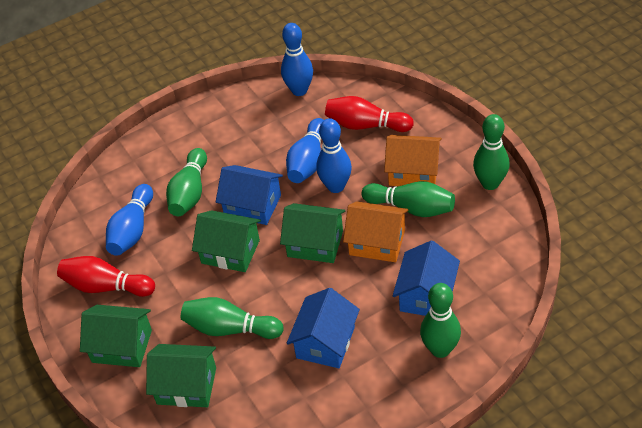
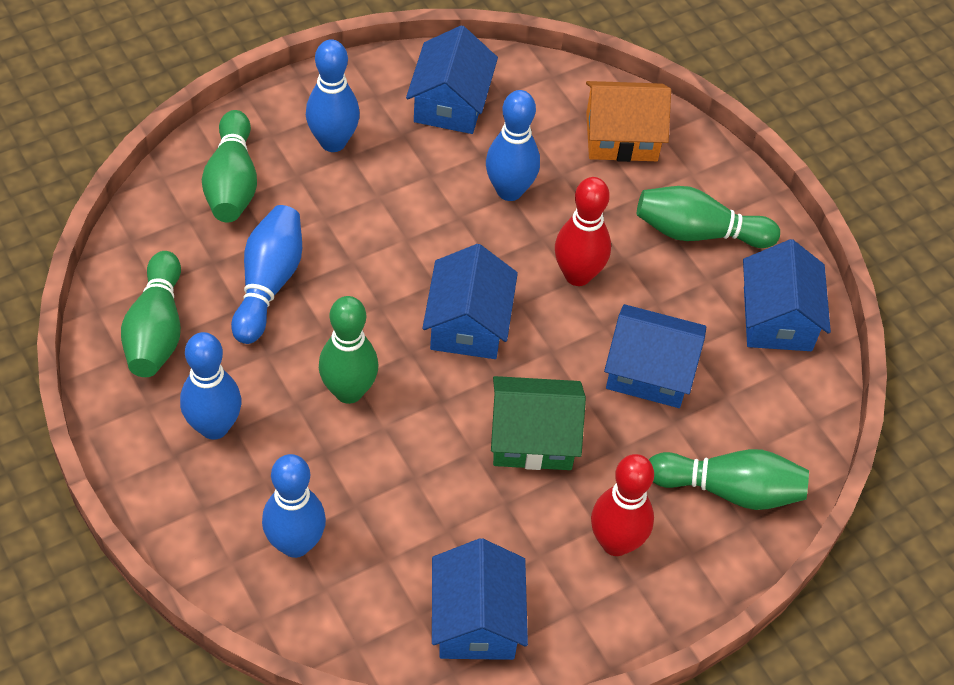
blue bowling pin: [106,184,153,256] [281,23,313,96] [286,118,324,183] [316,118,352,193] = 4 -> [180,332,241,440] [231,205,302,344] [262,454,326,558] [306,39,360,152] [486,90,540,201] = 5
blue house: [216,165,283,225] [287,288,360,368] [393,240,460,316] = 3 -> [406,25,498,134] [422,244,518,359] [432,538,528,660] [604,304,706,408] [743,239,831,351] = 5
green house: [80,305,152,367] [146,344,216,407] [192,210,261,272] [280,203,345,263] = 4 -> [491,376,586,470] = 1
orange house: [343,201,409,262] [384,135,442,186] = 2 -> [586,81,671,162] = 1

